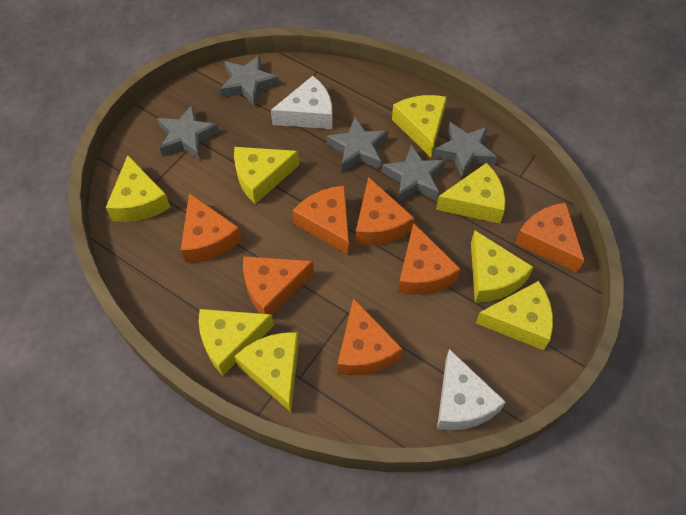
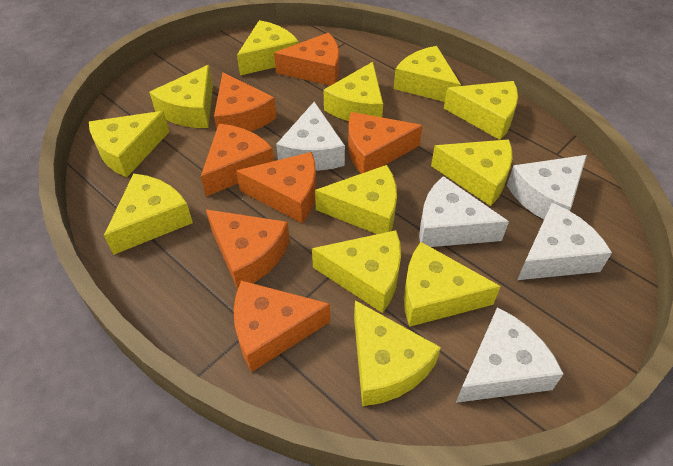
grey star: [157,105,219,160] [220,54,279,107] [326,117,388,172] [382,144,446,202] [433,122,497,179] = 5 -> none = 0
white cheese: [271,76,333,129] [437,349,506,430] = 2 -> [276,102,345,171] [419,176,509,247] [456,307,563,403] [507,155,587,219] [517,203,612,280] = 5
yellow cheese: [106,155,171,222] [199,309,274,376] [234,147,299,204] [234,332,299,412] [392,95,447,157] [436,163,506,224] [471,230,534,303] [476,281,553,350] = 8 -> [89,111,170,177] [104,173,193,255] [149,65,213,128] [237,20,299,75] [312,230,401,313] [315,165,397,234] [324,62,383,121] [354,300,441,406] [394,46,461,102] [404,242,501,327] [431,139,512,206] [444,81,518,140] = 12

